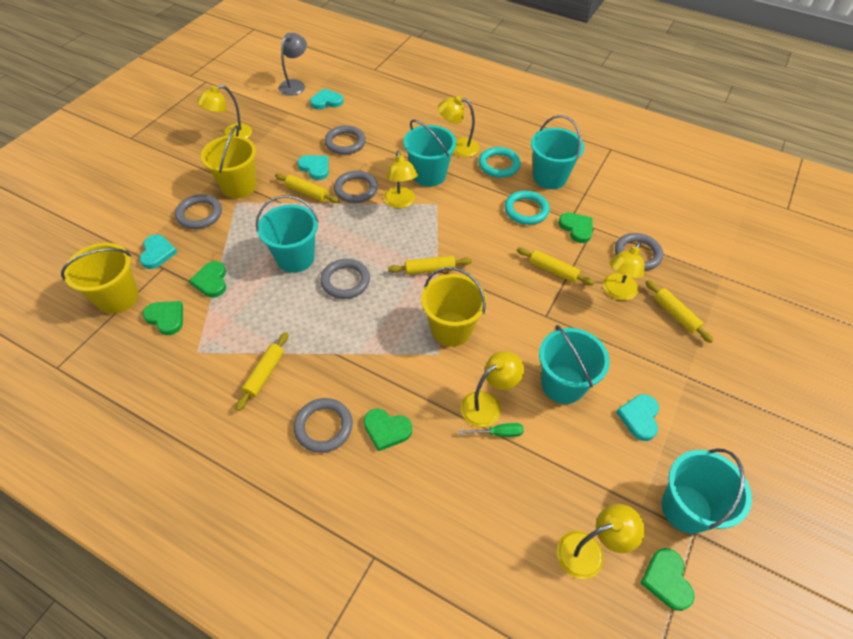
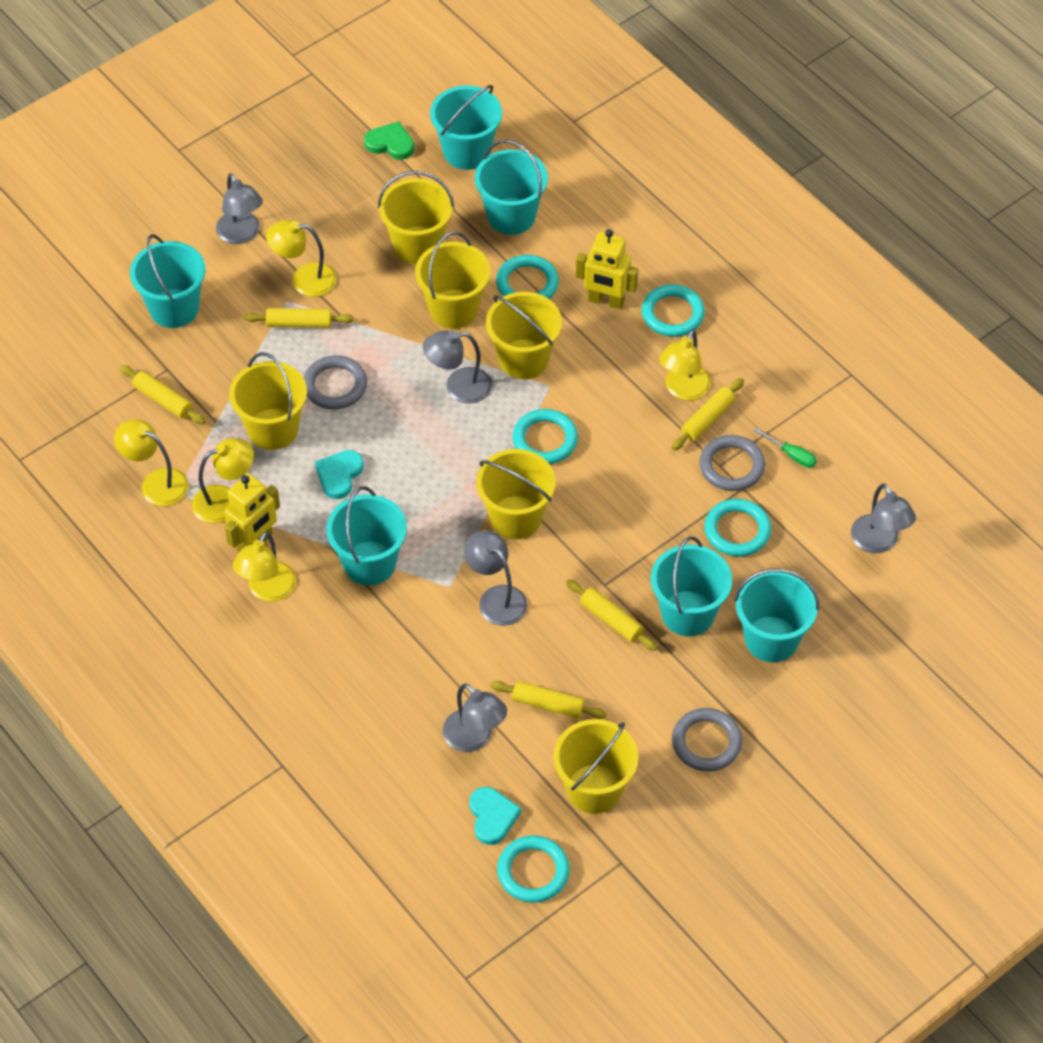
green heart: [143,301,183,335] [189,261,226,297] [364,409,412,451] [559,213,593,243] [640,548,695,611] = 5 -> [364,121,414,160] = 1
grey lamp: [278,33,307,96] = 1 -> [216,173,263,244] [423,331,492,404] [443,683,507,752] [464,530,527,626] [851,483,916,553] = 5
grey ring: [175,194,222,229] [294,398,353,453] [320,259,370,299] [325,125,366,155] [334,171,378,203] [615,233,663,271] = 6 -> [304,355,367,409] [672,708,742,772] [699,435,765,491] = 3
turquoise bucket: [256,195,319,273] [404,119,456,187] [531,115,584,189] [539,325,610,404] [661,448,752,534] = 5 -> [130,234,206,328] [326,487,407,586] [430,85,502,170] [475,140,548,235] [651,537,732,636] [734,569,819,662] = 6
turquoise heart: [139,234,178,269] [297,155,329,180] [310,89,343,110] [616,394,659,441] = 4 -> [315,450,364,499] [470,787,521,845] = 2
turquoise ring: [478,147,521,178] [504,191,550,225] = 2 -> [496,255,559,299] [497,835,570,903] [513,409,578,464] [642,284,705,337] [704,499,771,557] = 5
yellow bucket: [61,243,138,314] [201,125,256,198] [421,267,487,347] = 3 -> [229,352,307,450] [378,171,454,264] [415,232,490,329] [476,449,556,539] [486,292,562,379] [553,719,639,814] = 6
yellow lamp: [197,85,252,139] [384,151,418,208] [438,96,479,157] [461,351,524,427] [557,504,645,579] [603,242,645,300] = 6 -> [114,419,189,506] [192,438,254,524] [233,532,296,602] [266,220,337,297] [659,330,711,401] = 5
yellow robot: none = 0 -> [224,474,280,552] [576,229,638,309] = 2

